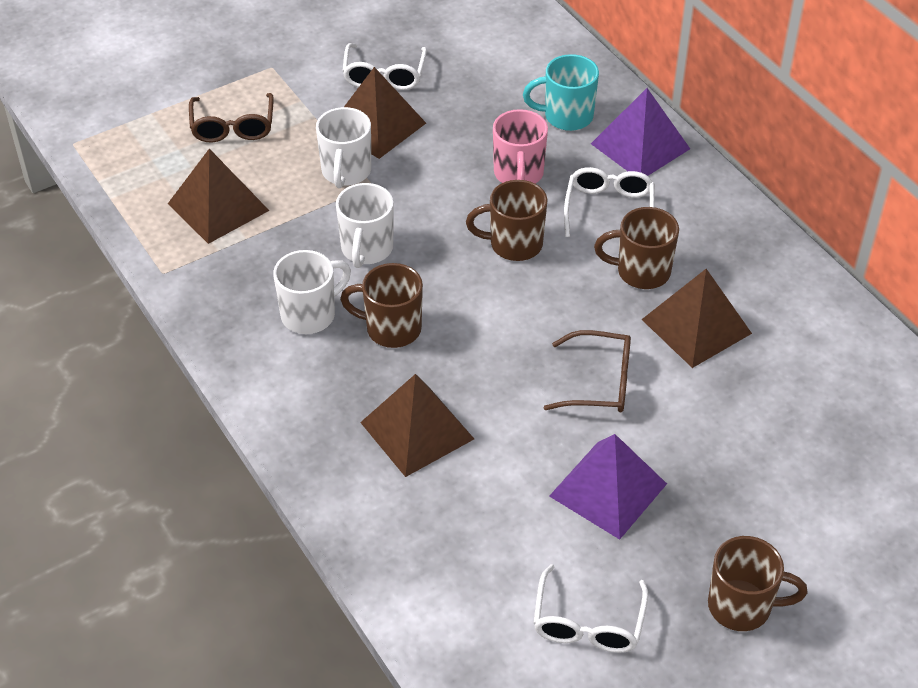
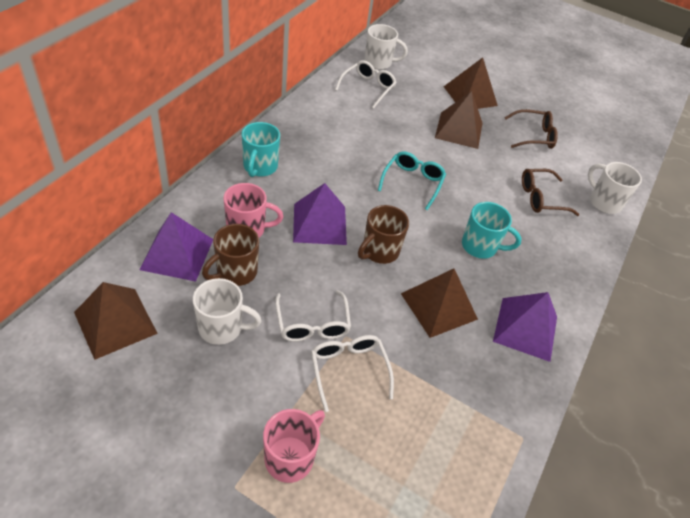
brown mug: [340,263,423,348] [466,180,547,261] [594,207,679,289] [708,536,807,631] = 4 -> [202,224,259,286] [358,205,409,264] = 2
pink mug: [493,109,548,184] = 1 -> [224,183,283,238] [263,409,325,483] = 2
purple pyramid: [549,434,667,540] [591,88,690,176] = 2 -> [139,212,213,282] [293,183,347,245] [493,292,557,362] = 3
turquoise glasses: none = 0 -> [378,152,446,210] = 1
turquoise mug: [523,54,599,131] = 1 -> [242,122,280,177] [462,202,522,259] = 2

